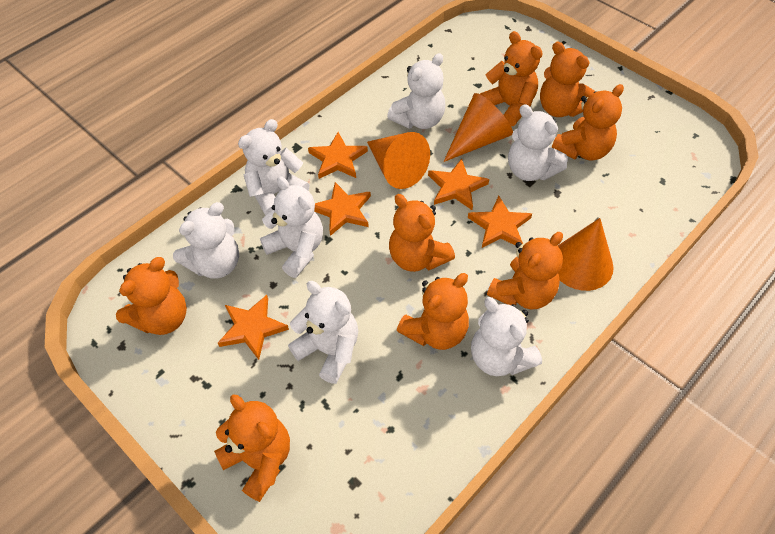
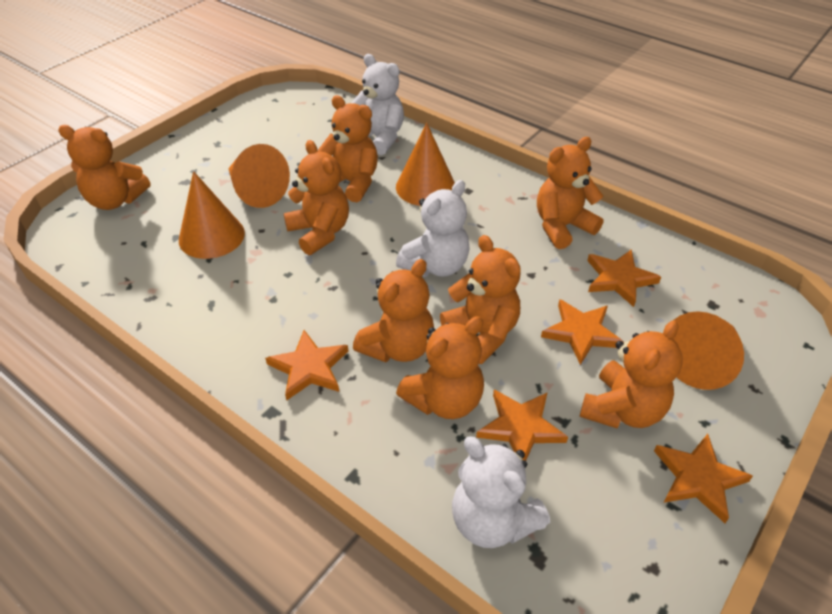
orange cone: [367,132,430,189] [444,93,513,162] [558,218,614,291] = 3 -> [179,171,245,259] [228,144,290,208] [396,123,455,206] [673,311,744,390] = 4
white teddy bear: [173,202,239,279] [238,119,309,215] [260,176,323,278] [288,281,358,384] [387,53,445,129] [471,297,542,376] [508,104,568,181] = 7 -> [351,54,404,155] [396,180,470,277] [452,436,550,548] = 3

